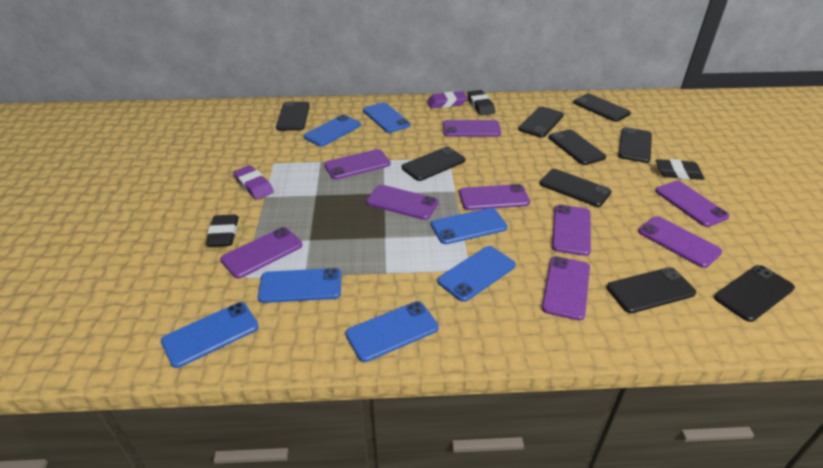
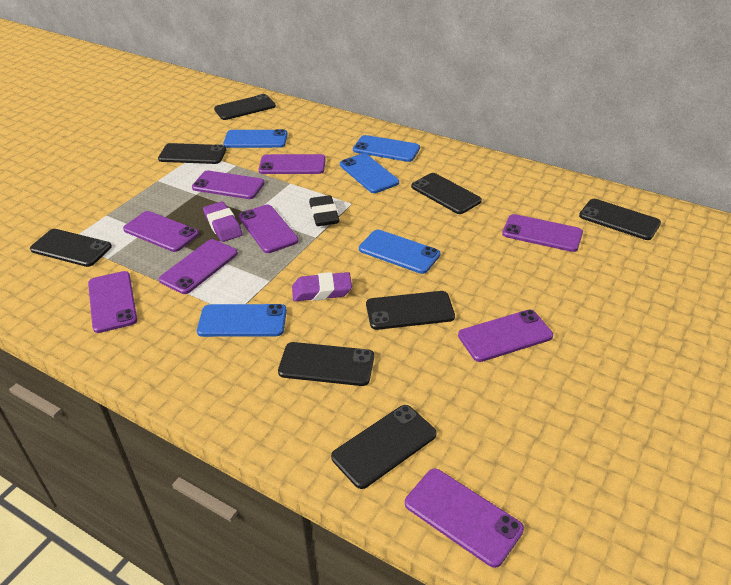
black eraser: [206,215,239,247] [467,90,495,115] [656,159,704,180] = 3 -> [309,195,340,226] = 1
black phone: [276,101,310,131] [402,146,465,181] [518,107,564,138] [539,169,612,207] [549,129,606,165] [573,94,631,122] [607,267,696,313] [618,127,652,163] [714,265,795,322] = 9 -> [30,229,112,267] [158,143,227,164] [214,94,276,120] [278,342,374,386] [331,405,437,489] [366,291,455,330] [411,173,482,214] [579,199,661,240] = 8
blue phone: [161,302,259,368] [258,268,341,303] [304,115,361,146] [345,301,439,362] [363,102,411,133] [431,208,508,244] [437,246,516,302] = 7 -> [197,304,287,337] [223,129,288,148] [340,153,399,193] [353,135,420,162] [359,230,440,274] = 5

